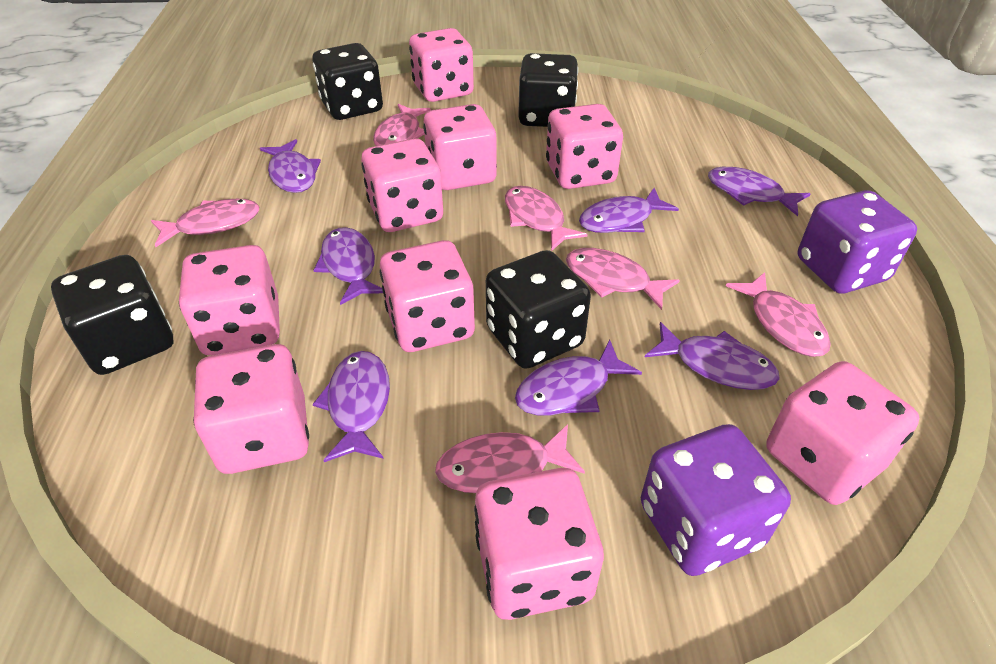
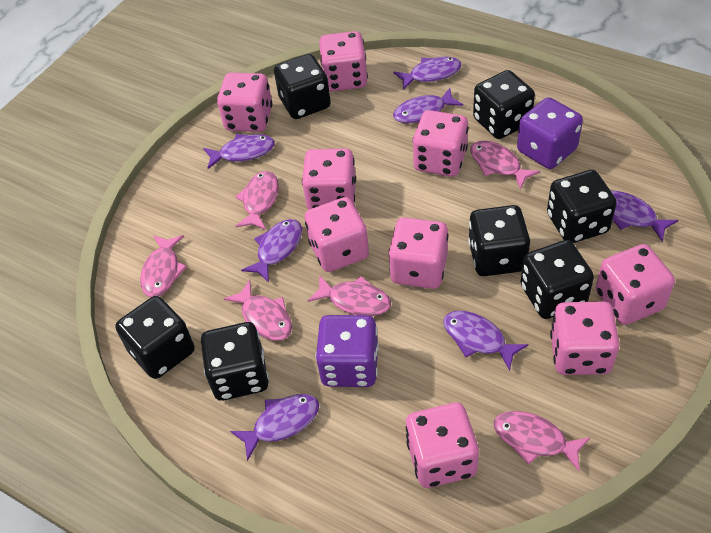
black dice: [51,255,174,375] [312,43,383,120] [486,250,591,369] [518,53,578,127] = 4 -> [115,296,195,379] [201,322,269,401] [274,54,331,119] [468,205,530,276] [473,70,535,139] [521,240,594,319] [547,170,617,243] = 7

